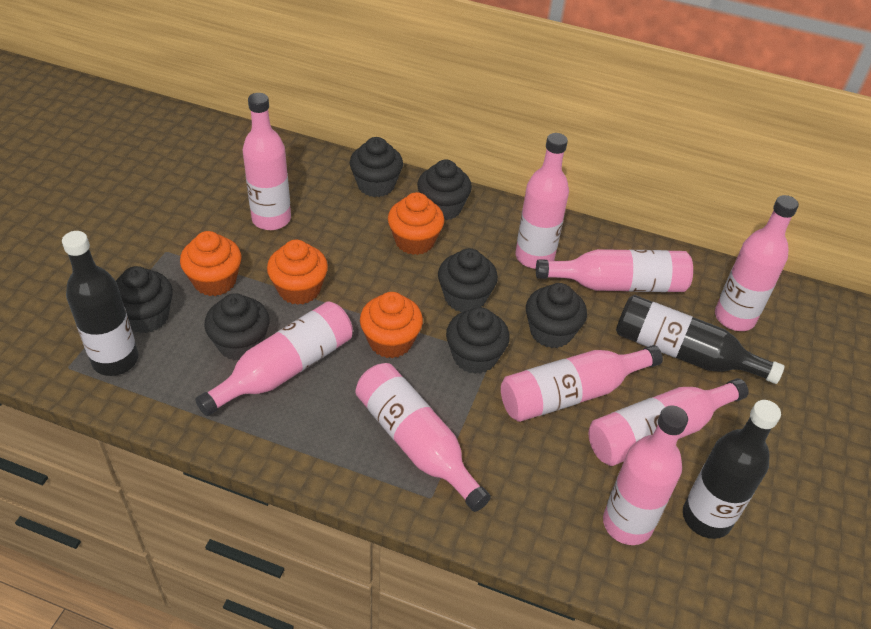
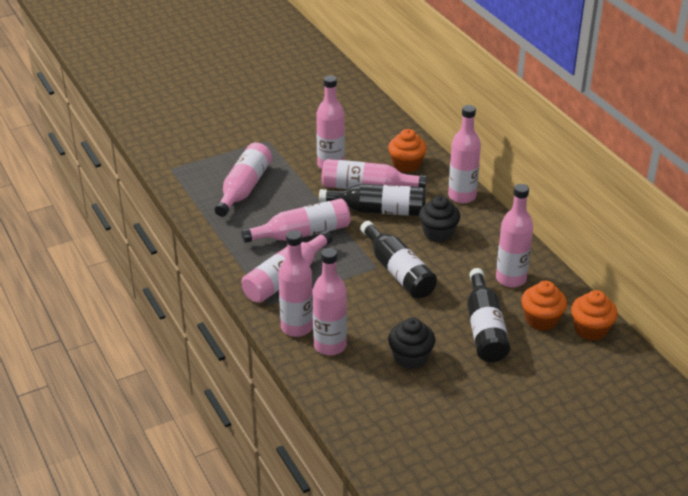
black cupcake: [116,266,173,333] [204,293,270,361] [350,137,403,197] [417,160,472,220] [438,248,498,312] [446,307,510,374] [526,283,587,348] = 7 -> [388,318,435,369] [419,196,460,242] = 2
orange cupcake: [180,231,241,296] [267,240,328,305] [360,292,423,358] [388,192,444,255] = 4 -> [388,129,427,173] [521,281,567,331] [571,290,618,341] = 3

